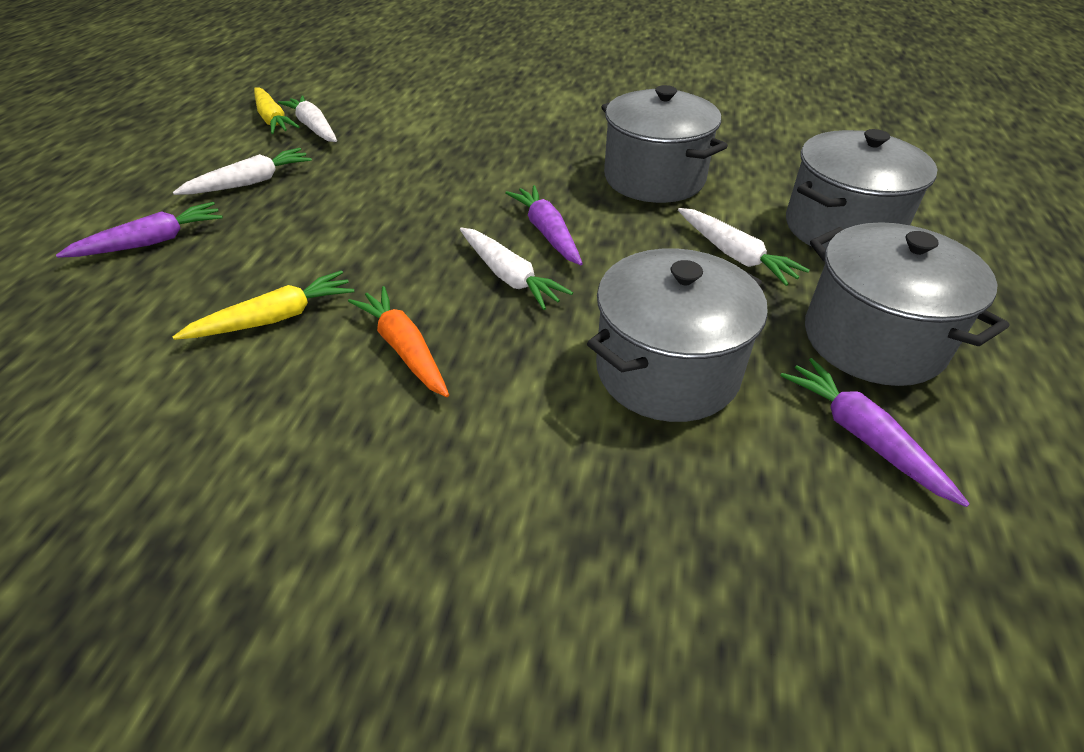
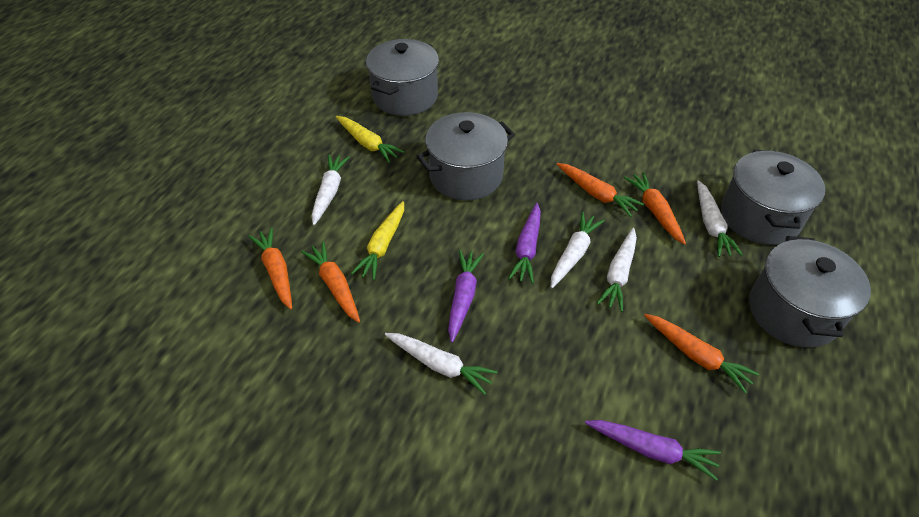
orange carrot: [348,286,449,397] = 1 -> [249,227,292,310] [301,241,360,323] [557,163,644,217] [624,172,686,245] [644,314,759,394] = 5
white carrot: [173,148,312,195] [278,95,337,142] [460,228,573,310] [678,208,810,286] = 4 -> [312,154,350,225] [385,333,498,395] [550,212,605,289] [596,228,637,312] [697,180,743,257] = 5

